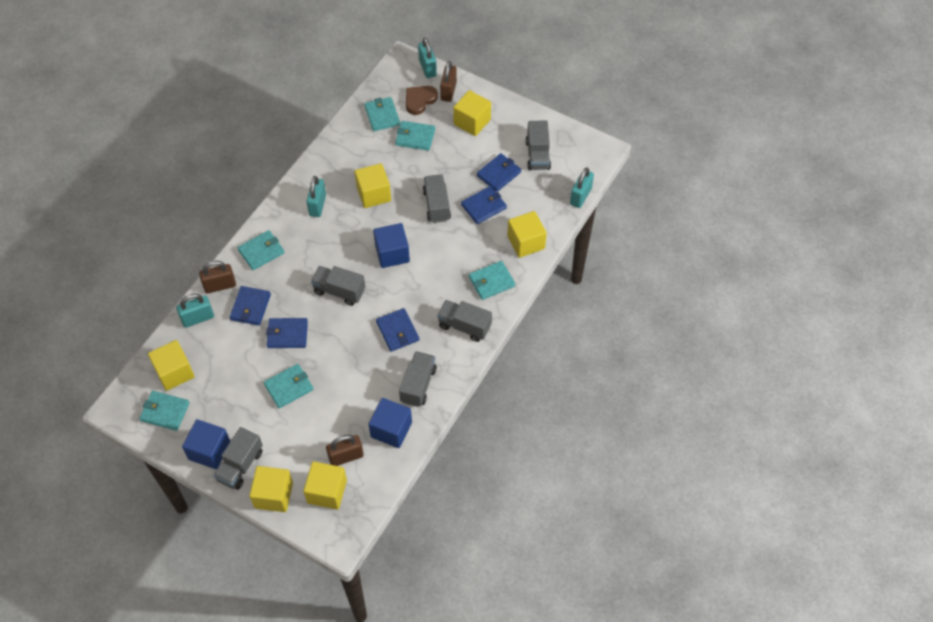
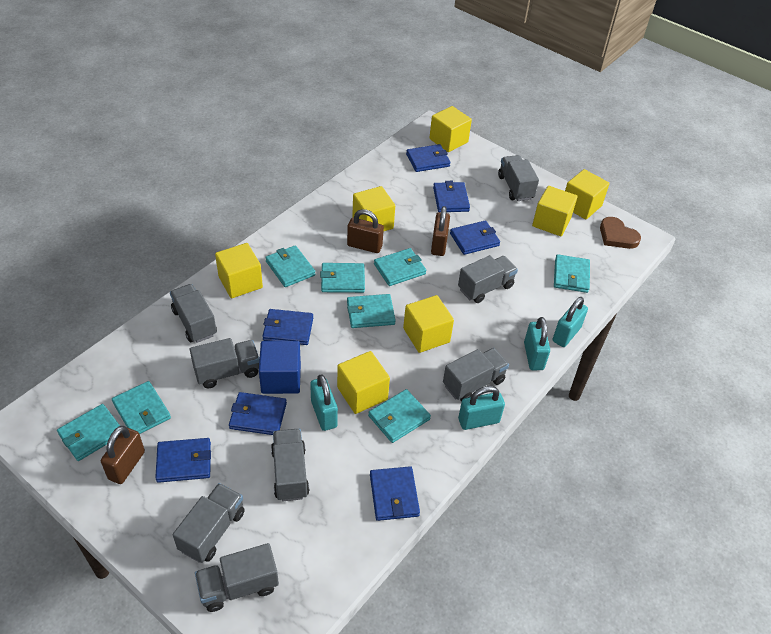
blue cube: [182,419,230,469] [368,398,412,448] [373,223,410,268] = 3 -> [259,341,301,394] = 1
blue wallet: [229,286,271,326] [266,318,308,348] [376,308,419,352] [461,186,507,224] [477,153,521,192] = 5 -> [155,438,211,483] [229,392,287,435] [262,309,313,345] [370,466,420,521] [406,144,451,172] [433,181,470,212] [450,221,500,255] = 7
grey truck: [213,427,263,490] [311,266,365,306] [399,351,437,407] [423,175,451,223] [437,300,492,342] [526,120,551,170] = 6 -> [170,284,217,343] [173,483,245,563] [190,338,259,389] [195,543,279,612] [271,429,310,501] [443,348,509,401] [458,255,518,303] [498,155,539,201] = 8
turquoise wallet: [139,391,190,431] [237,230,285,270] [264,364,314,408] [364,97,400,131] [395,121,435,151] [469,261,515,300] = 6 -> [57,404,120,461] [112,381,171,434] [265,245,315,287] [320,263,365,293] [347,294,396,328] [368,389,431,443] [374,248,426,286] [554,254,590,293] = 8
yellow cube: [148,340,195,391] [249,466,293,512] [303,461,347,510] [354,163,391,208] [453,90,491,136] [507,211,547,258] = 6 -> [215,243,263,298] [337,351,390,414] [352,186,395,232] [403,295,454,353] [429,106,472,152] [532,186,577,236] [565,169,609,219] = 7

